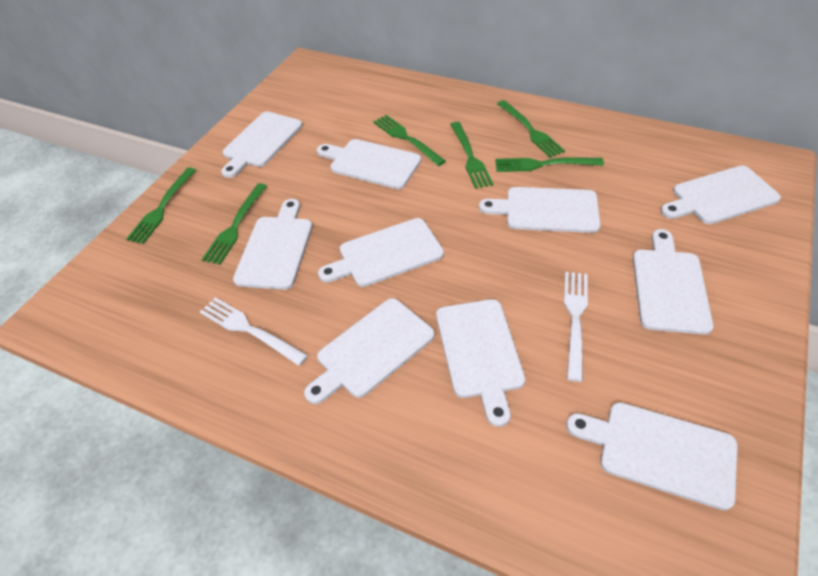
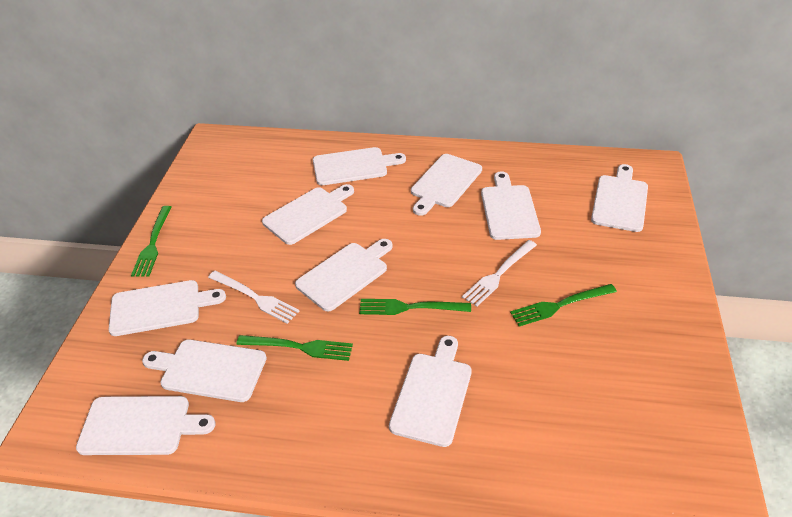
green fork: [126,167,196,244] [202,183,267,265] [373,115,446,166] [450,122,493,189] [495,157,604,172] [497,100,565,158] = 6 -> [131,206,172,277] [236,335,353,361] [359,299,471,315] [510,284,617,327] = 4

